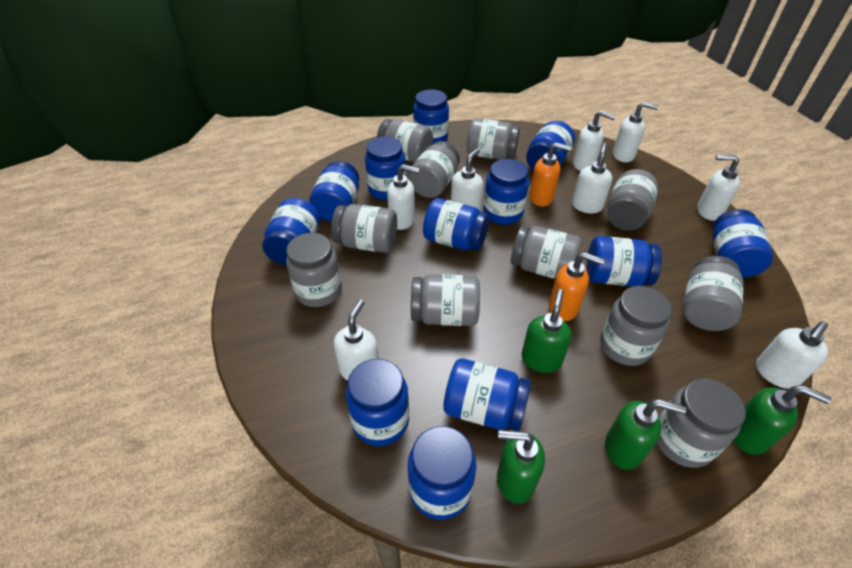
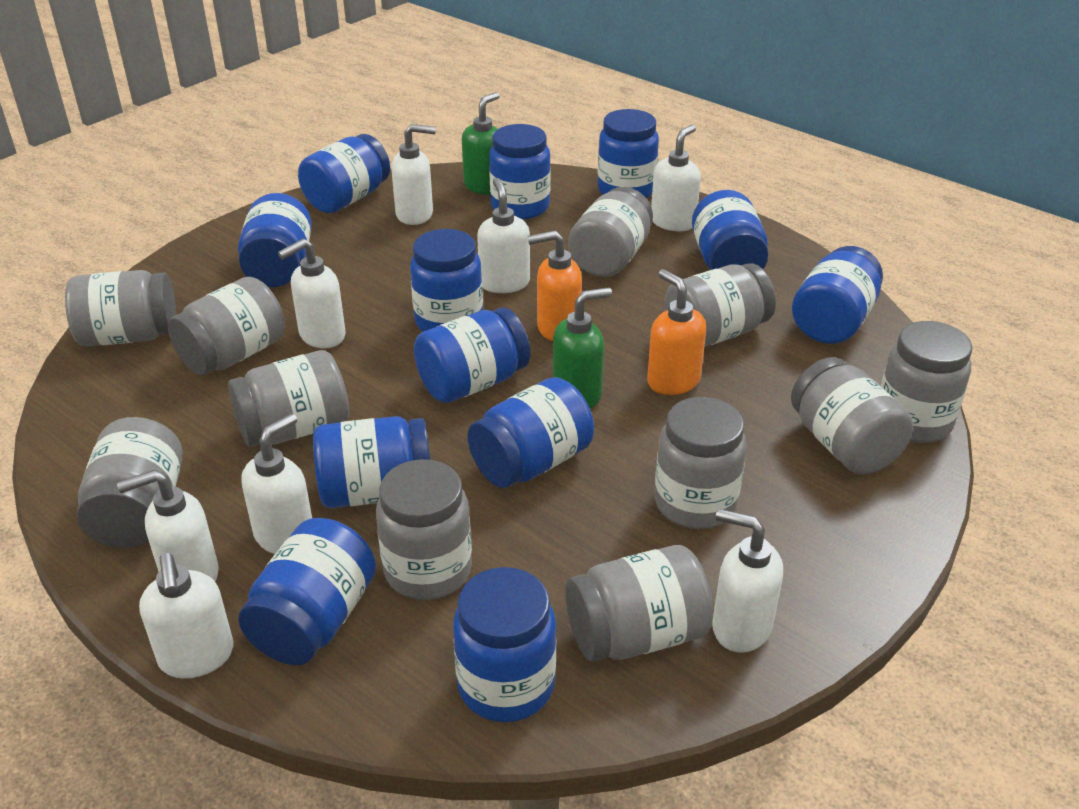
green soap dispenser: [497,430,545,504] [522,289,572,373] [605,399,686,470] [733,385,832,455] = 4 -> [462,92,500,195] [553,287,612,408] = 2

